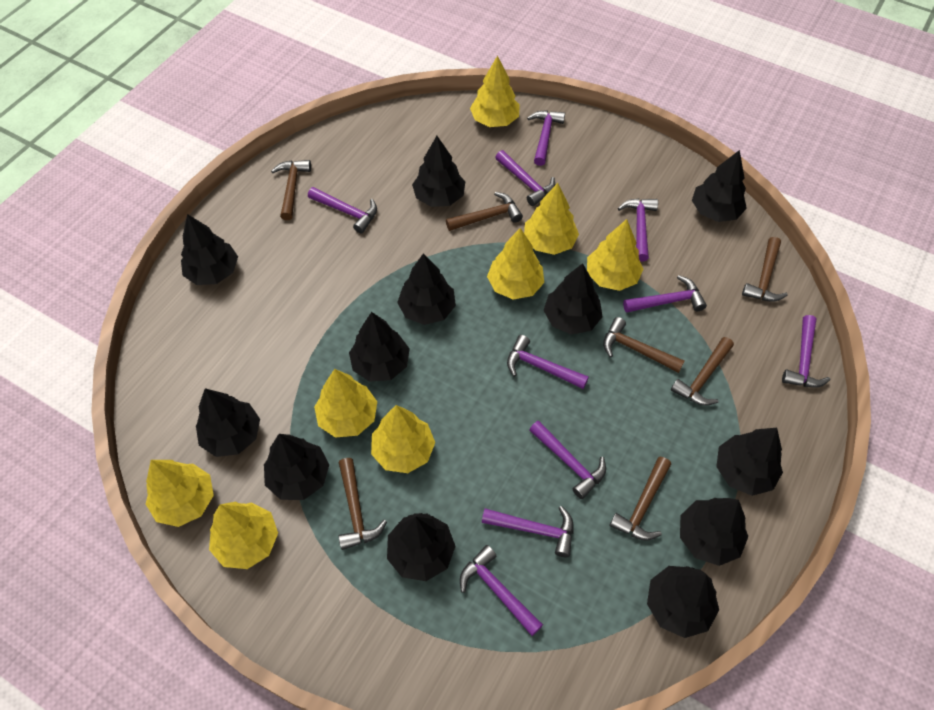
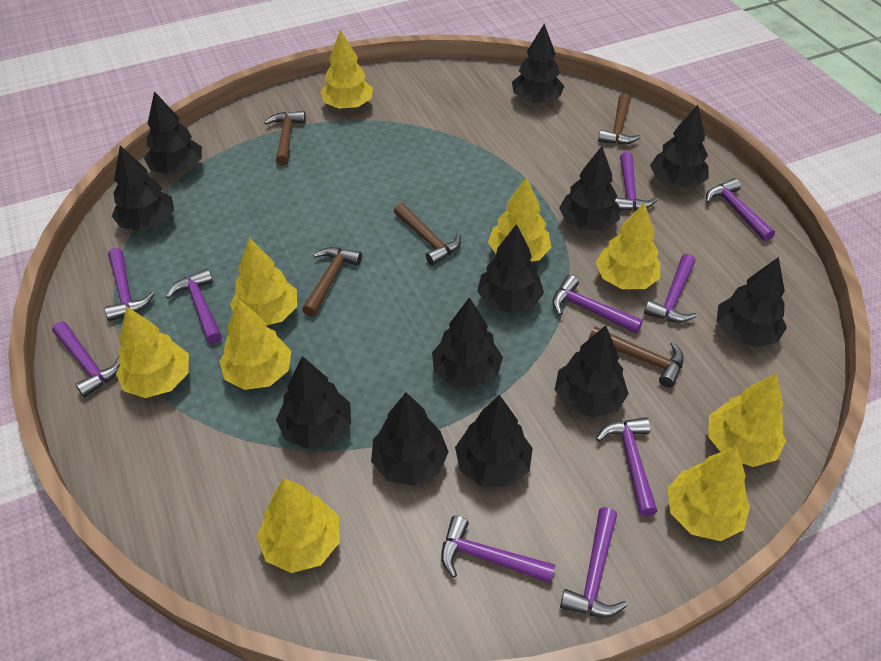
brown hammer: [271,160,311,220] [338,458,387,550] [446,192,523,231] [603,317,684,373] [609,457,671,541] [671,337,734,406] [742,237,788,302] = 7 -> [264,111,306,166] [302,247,362,317] [394,203,461,266] [589,327,684,388] [598,94,641,145] = 5
yellow tree: [146,460,214,527] [209,502,278,569] [314,369,377,438] [371,405,435,473] [470,56,520,127] [487,228,544,300] [524,183,579,255] [587,219,643,291] = 8 -> [116,306,189,398] [220,299,291,390] [230,238,297,325] [257,478,340,573] [320,29,373,109] [488,177,551,261] [596,202,660,289] [668,447,750,541] [708,373,786,467] = 9

